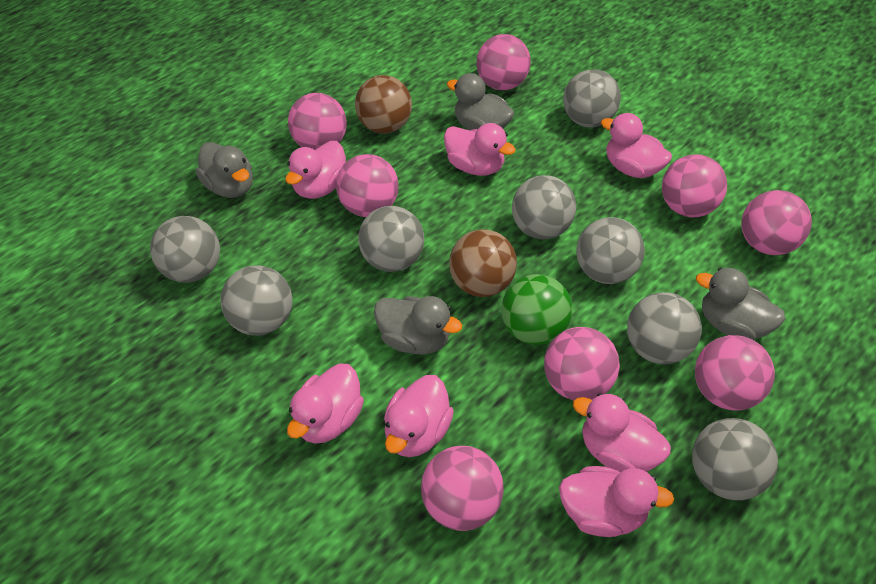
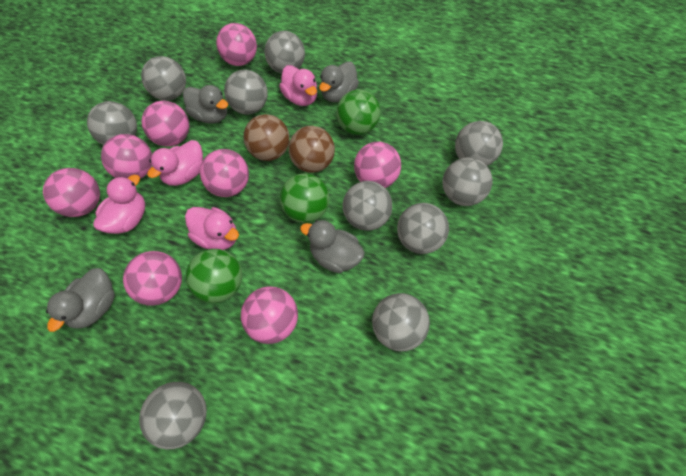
green ball: [501,274,572,345] = 1 -> [186,249,242,303] [280,173,329,223] [337,90,380,135] = 3
grey ball: [150,216,220,283] [221,265,292,336] [358,206,424,272] [512,175,576,240] [563,69,621,128] [576,217,645,284] [627,292,702,364] [692,418,778,501] = 8 -> [87,101,137,145] [139,382,207,449] [141,56,186,101] [224,70,268,114] [264,31,305,74] [343,181,392,231] [372,293,430,351] [397,203,449,254] [442,157,492,206] [455,121,503,166] = 10
pink duck: [285,141,346,199] [287,363,364,444] [384,375,454,457] [444,123,516,176] [559,466,674,537] [573,393,671,472] [601,113,672,178] = 7 -> [93,175,145,234] [147,140,203,186] [185,207,239,250] [279,65,317,106] = 4

